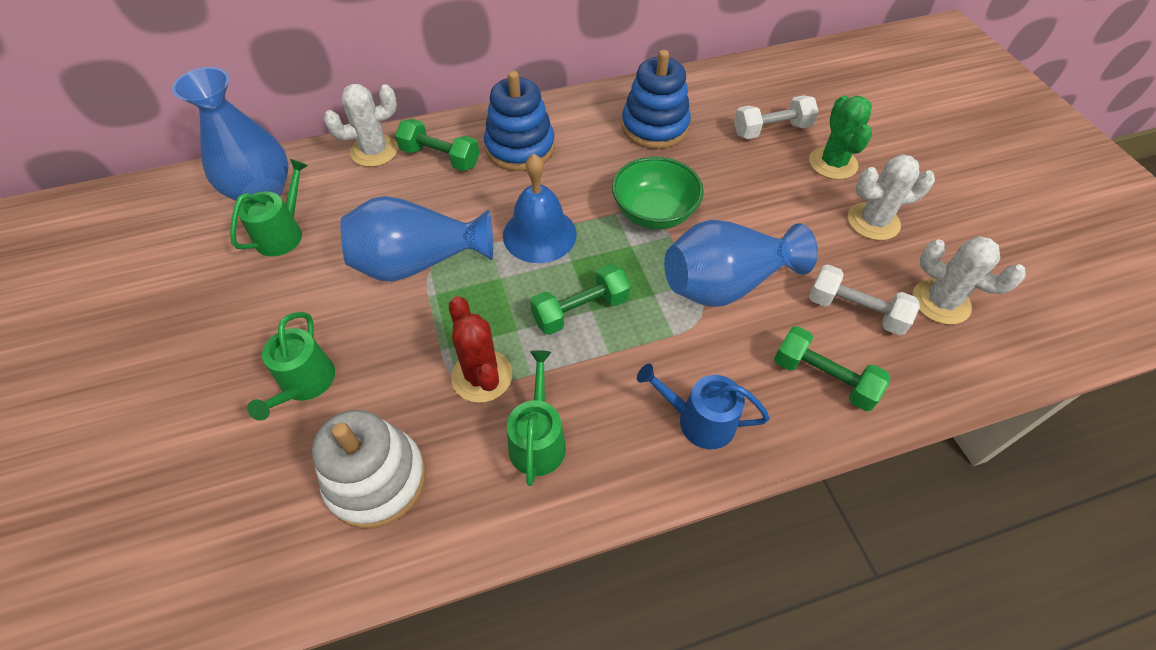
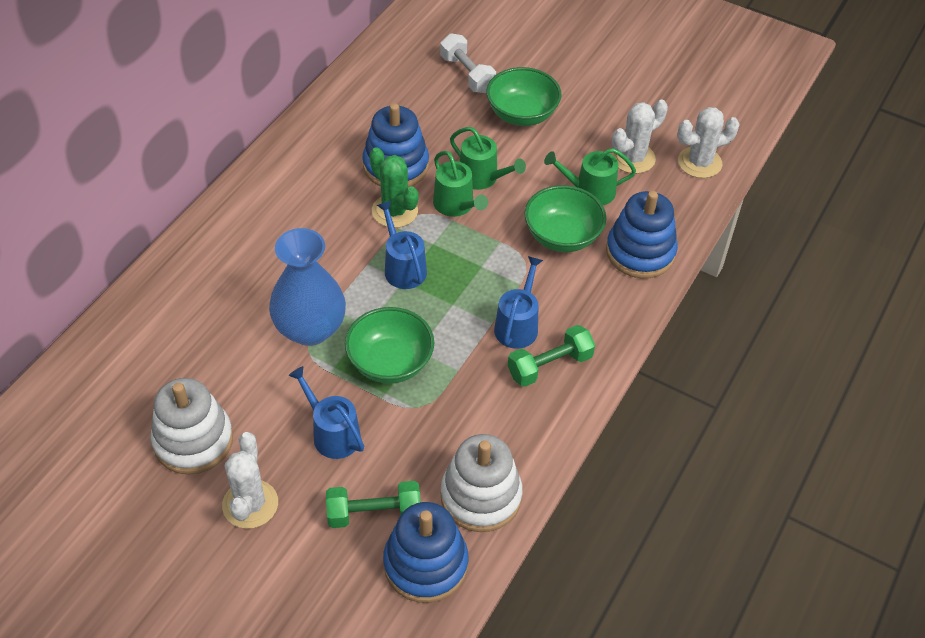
blue bell: [503,154,577,263] = 1 -> none = 0
blue stacking toy: [484,71,555,171] [621,50,691,149] = 2 -> [362,103,429,187] [383,502,468,603] [606,191,678,278] = 3
blue vase: [172,67,289,201] [341,196,493,282] [664,220,818,307] = 3 -> [269,228,346,346] = 1
blue watering can: [637,364,770,449] = 1 -> [288,366,364,459] [377,201,427,289] [494,256,543,349] = 3
green bowl: [612,157,704,229] = 1 -> [345,307,434,384] [486,67,562,126] [524,185,606,252] = 3
green dumbbell: [395,119,480,171] [530,264,630,335] [774,326,891,411] = 3 -> [326,481,421,528] [508,325,595,387] = 2
red cactus: [449,296,512,403] = 1 -> none = 0
white dumbbell: [734,95,819,139] [809,265,920,335] = 2 -> [440,33,496,93] = 1
white stacking toy: [312,410,426,529] = 1 -> [151,378,233,475] [441,434,523,532] = 2

